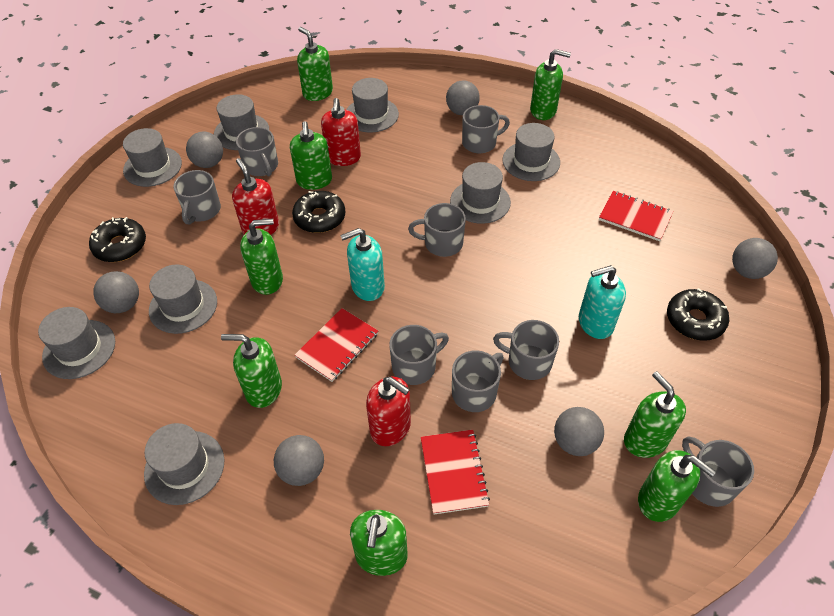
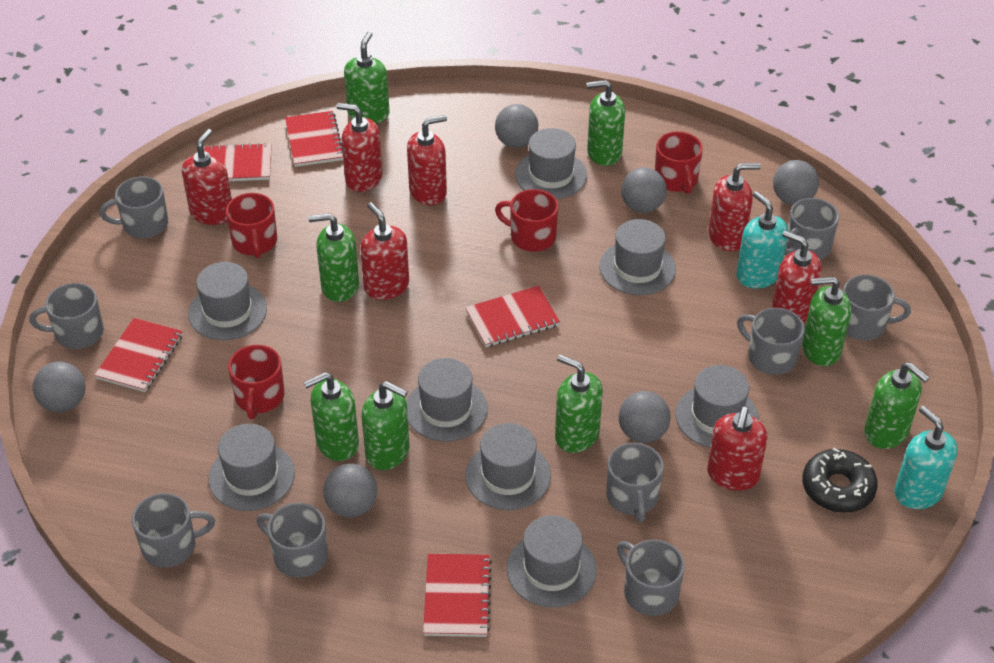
black donut: [89,217,146,262] [292,191,345,233] [667,288,729,341] = 3 -> [802,448,878,513] = 1
grey mug: [173,170,221,225] [236,127,278,176] [389,325,449,385] [408,203,466,257] [452,350,504,412] [462,105,510,153] [493,320,559,380] [682,436,754,507] = 8 -> [29,283,104,349] [100,176,168,238] [132,493,215,568] [257,503,328,578] [606,443,664,523] [617,540,685,616] [737,308,805,375] [784,198,839,259] [843,275,911,340] = 9
red mug: none = 0 -> [226,193,277,259] [228,345,285,419] [495,189,559,252] [655,131,703,194] = 4
red notebook: [295,308,378,382] [421,430,490,514] [599,191,673,241] = 3 -> [94,318,183,392] [203,143,272,181] [285,111,343,167] [423,554,492,637] [465,286,560,347] = 5
red soap dispenser: [232,158,279,235] [321,98,361,166] [366,377,411,446] = 3 -> [182,129,232,225] [336,103,382,192] [360,202,409,300] [407,115,447,205] [707,406,767,491] [708,163,761,251] [772,231,822,323] = 7

